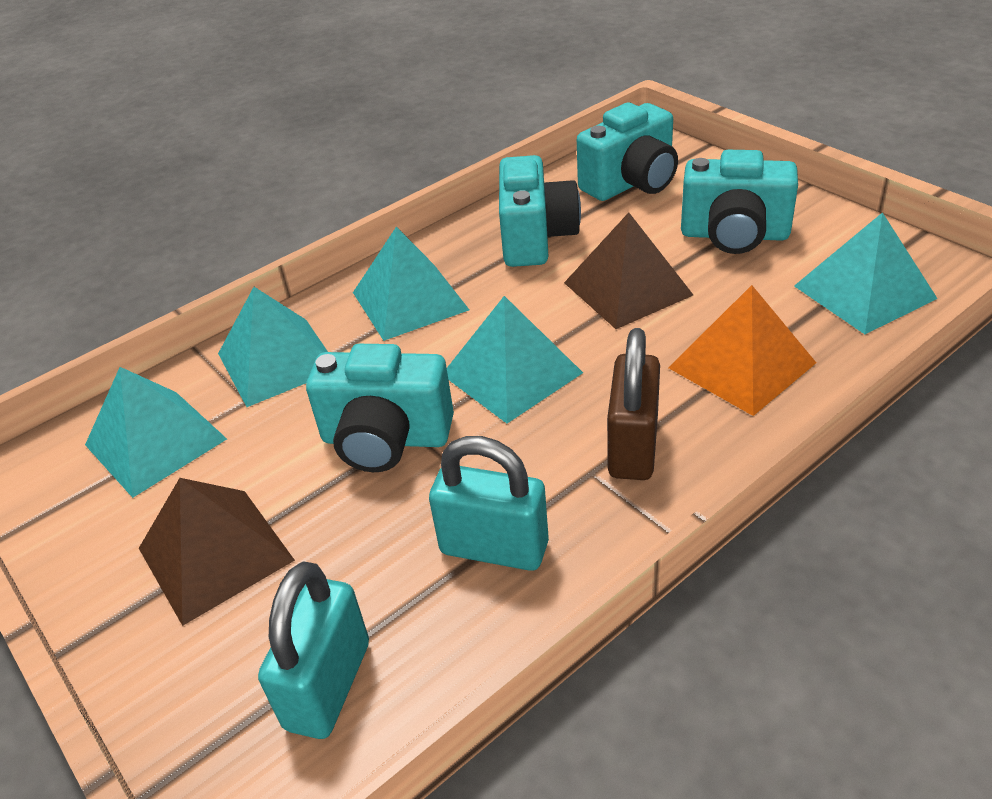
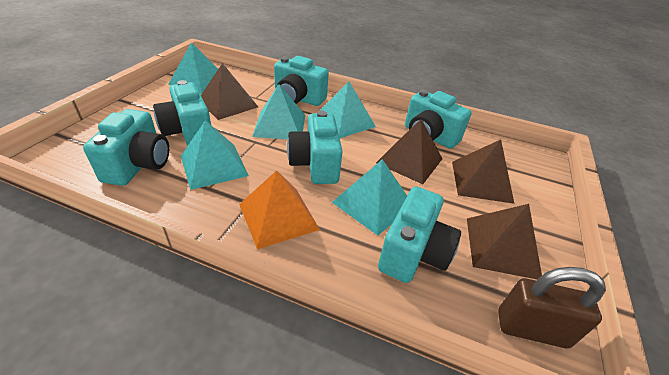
brown pyramid: [139,478,295,626] [564,212,693,329] = 2 -> [201,63,258,120] [376,119,442,184] [452,140,514,204] [467,204,542,280] = 4
turquoise camera: [306,344,454,472] [499,155,581,267] [577,102,678,201] [681,150,798,254] = 4 -> [83,109,169,186] [153,80,211,145] [274,56,329,106] [287,111,343,184] [378,186,461,283] [405,90,472,149] = 6
turquoise padlock: [258,561,369,739] [429,436,549,571] = 2 -> none = 0

